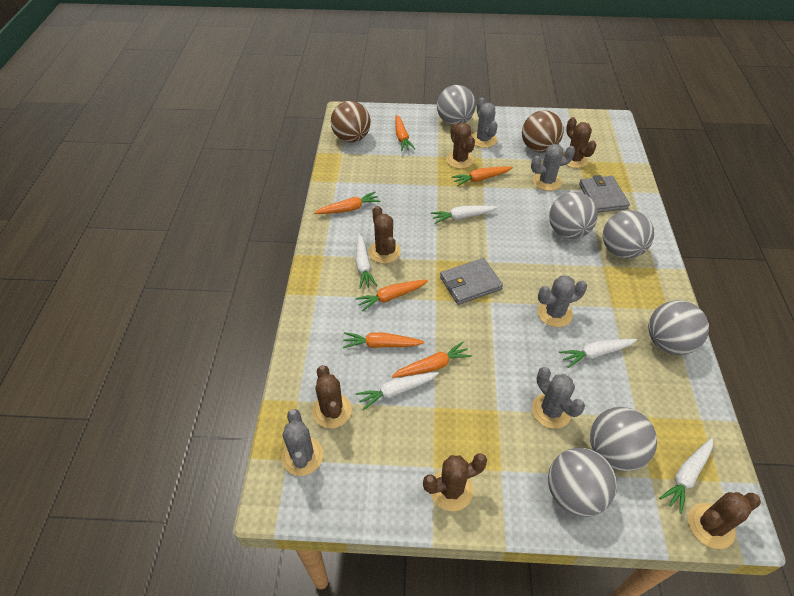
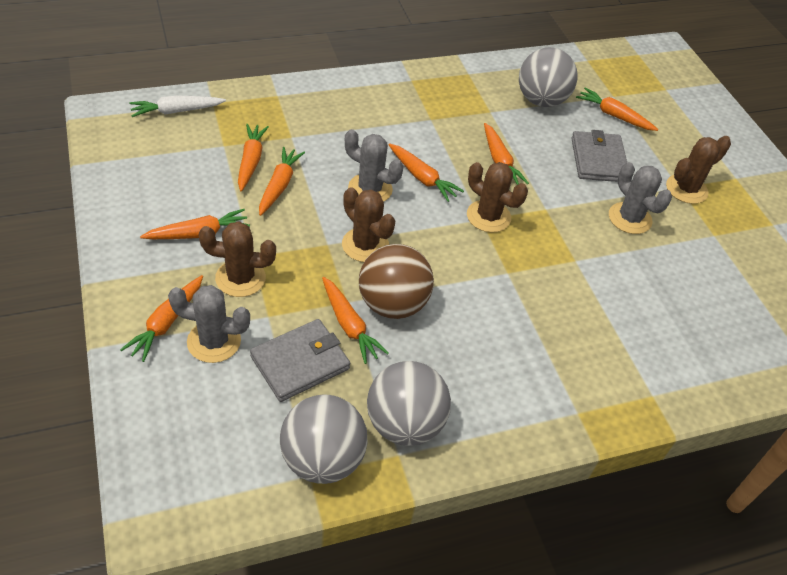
brown ball: [331,101,371,143] [522,110,564,153] = 2 -> [359,244,434,319] = 1
brown cactus: [312,365,352,428] [368,206,401,264] [423,453,487,511] [446,123,475,169] [563,117,597,168] [688,492,761,549] = 6 -> [199,221,276,297] [342,187,395,262] [467,162,528,233] [666,136,731,204] = 4
grey ball: [437,85,476,125] [548,448,617,517] [549,192,598,239] [590,407,657,471] [603,210,654,258] [648,300,709,355] = 6 -> [280,395,368,484] [367,361,451,446] [519,47,578,107] = 3
grey cactus: [281,409,323,476] [471,98,497,148] [531,144,575,191] [532,367,585,429] [537,275,587,327] = 5 -> [168,285,250,363] [345,129,403,202] [609,162,672,234] = 3
orange carrot: [314,192,380,214] [343,332,425,348] [355,280,428,312] [392,342,472,378] [395,115,415,151] [452,166,513,186] = 6 -> [120,275,203,362] [140,209,250,239] [238,124,269,191] [259,147,305,216] [322,277,389,364] [388,143,464,202] [484,123,529,185] [576,87,658,131] = 8
white carrot: [356,234,377,289] [356,372,439,410] [431,206,498,224] [559,339,637,368] [659,438,713,514] = 5 -> [130,95,226,117] = 1

